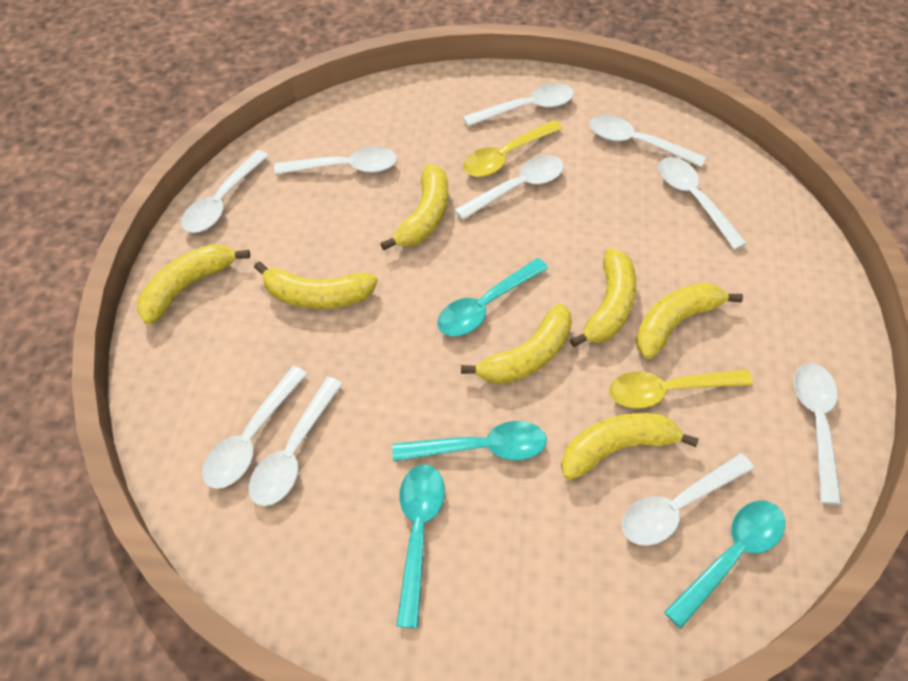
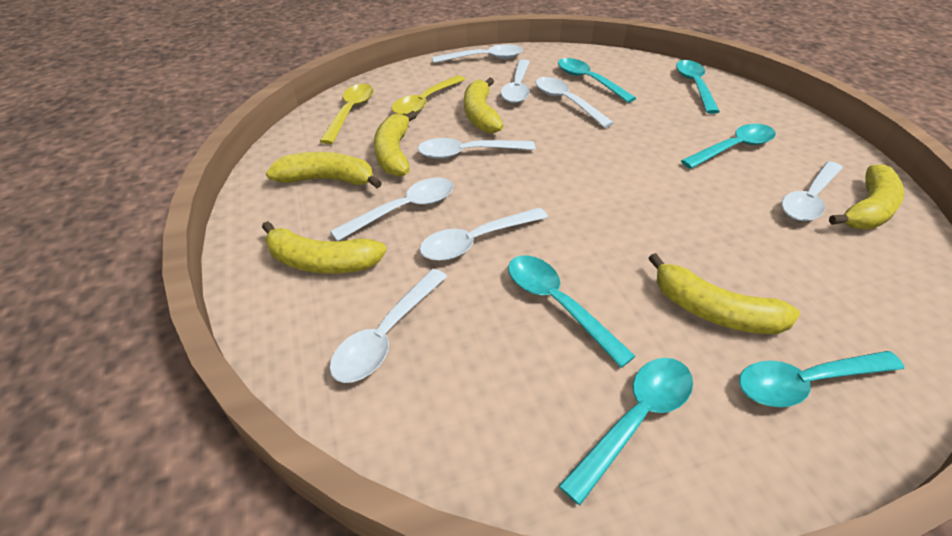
turquoise spoon: [392,421,547,461] [396,464,445,629] [437,258,548,336] [664,500,785,629] = 4 -> [508,255,636,368] [558,58,636,103] [559,358,693,505] [676,60,720,114] [681,124,776,169] [739,351,904,407] = 6
white spoon: [181,150,269,233] [202,366,307,489] [248,377,343,506] [274,147,397,175] [454,155,564,220] [463,83,574,127] [589,115,706,167] [622,453,754,546] [659,157,747,250] [794,363,841,505] = 10 -> [329,269,447,383] [330,178,453,241] [418,138,535,159] [419,207,548,261] [432,44,523,63] [501,59,530,103] [536,77,614,128] [782,161,843,221] = 8
yellow banana: [137,244,250,325] [254,261,378,309] [380,164,448,250] [461,304,572,384] [561,413,699,480] [570,248,636,347] [636,283,743,359] = 7 -> [262,221,387,274] [266,152,382,188] [374,111,417,177] [464,78,504,133] [648,253,800,334] [829,165,904,229] = 6

